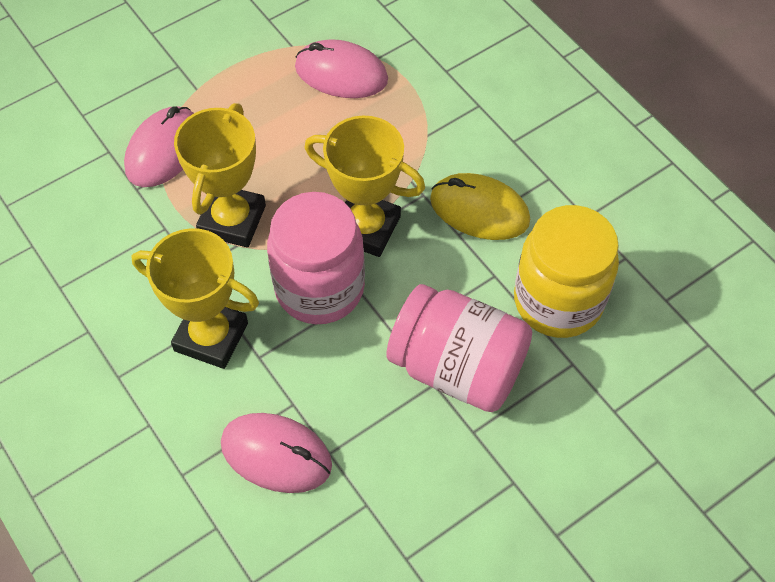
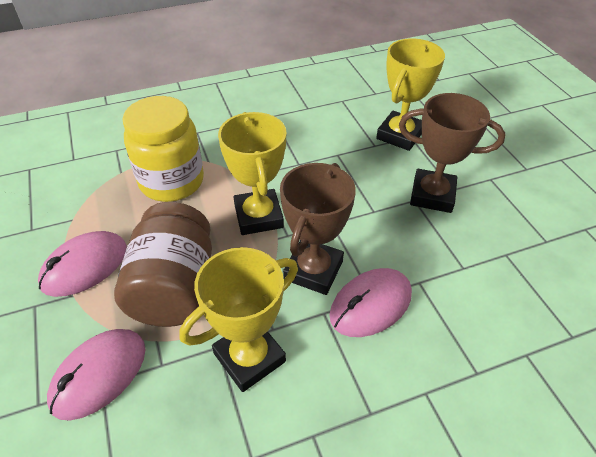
brown jar: none = 0 -> [114,202,212,327] = 1
brown trophy: none = 0 -> [280,163,356,295] [399,93,505,213] = 2
pink jar: [267,192,365,324] [387,284,532,412] = 2 -> none = 0
yellow mouse: [430,173,530,240] = 1 -> none = 0

